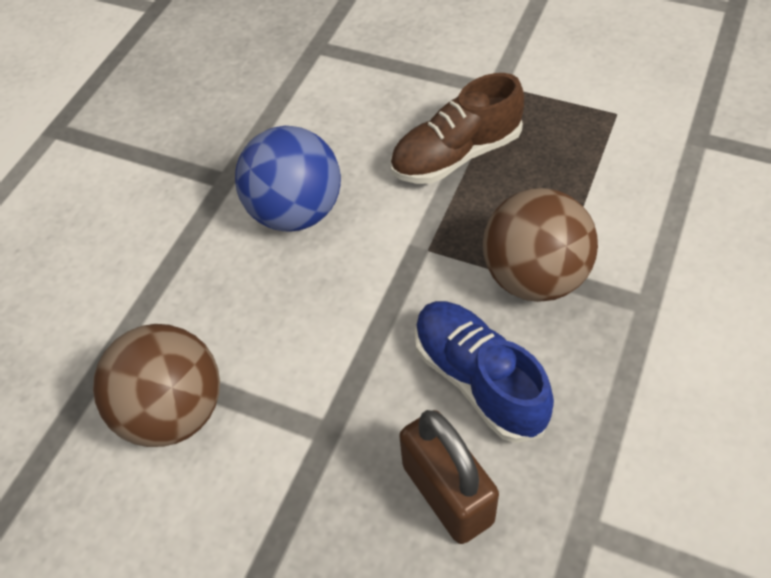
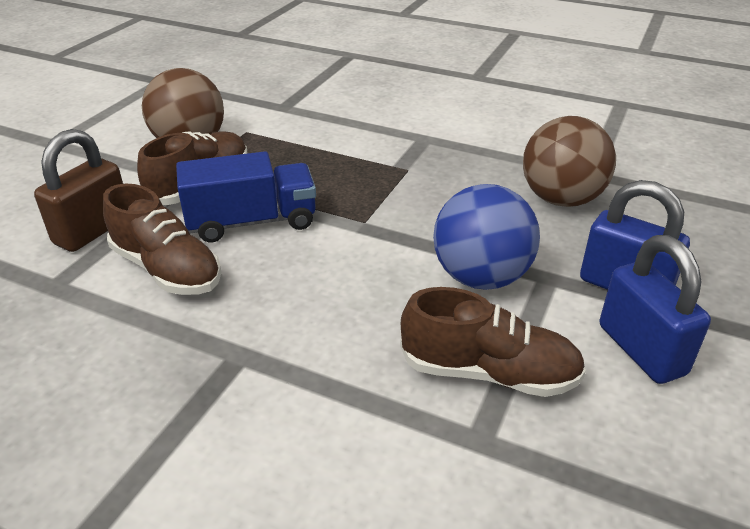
blue padlock: none = 0 -> [580,180,690,290] [600,235,711,384] = 2
blue shoe: [414,301,554,443] = 1 -> none = 0
blue truck: none = 0 -> [176,151,316,242] = 1
brown shoe: [390,73,524,184] = 1 -> [103,184,222,295] [137,131,248,205] [400,287,586,397] = 3

